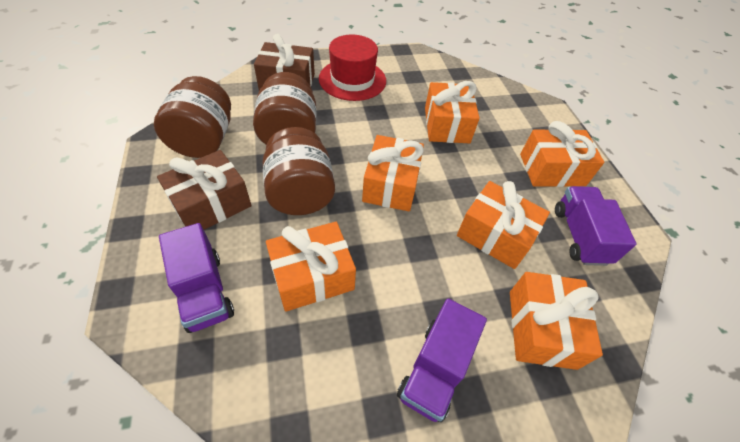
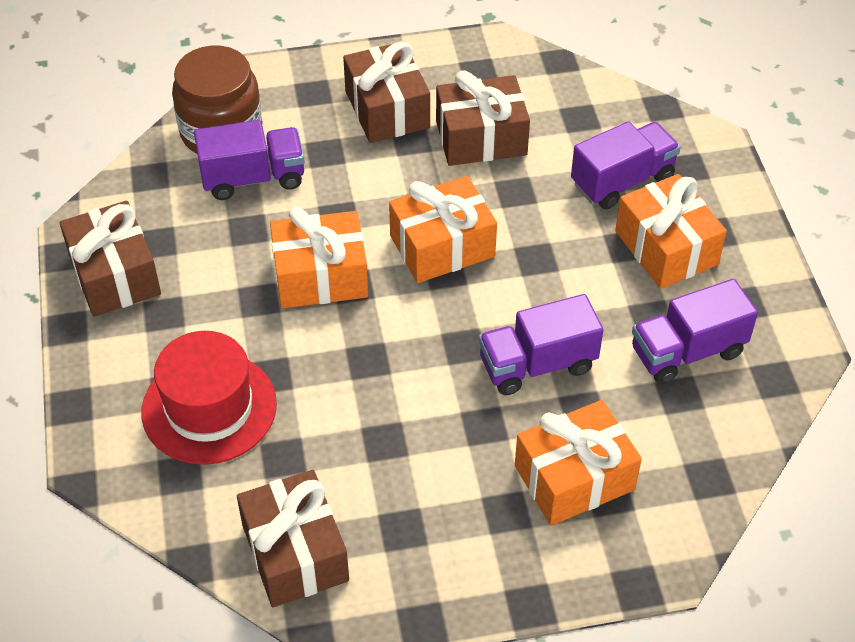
brown gift: [157,150,252,230] [254,34,315,90] = 2 -> [60,201,161,317] [237,470,349,607] [343,41,430,143] [436,70,530,166] = 4
brown jar: [154,76,231,158] [253,72,316,144] [263,127,335,215] = 3 -> [172,46,262,154] = 1
orange gift: [266,222,356,312] [362,135,424,211] [425,81,480,143] [457,181,550,269] [510,272,603,370] [520,121,604,187] = 6 -> [270,207,368,308] [389,176,497,283] [515,400,642,526] [615,174,727,289] = 4
purple truck: [159,223,234,333] [397,298,487,422] [555,186,636,266] = 3 -> [194,120,305,200] [479,294,603,395] [571,121,681,209] [632,279,758,384] = 4

